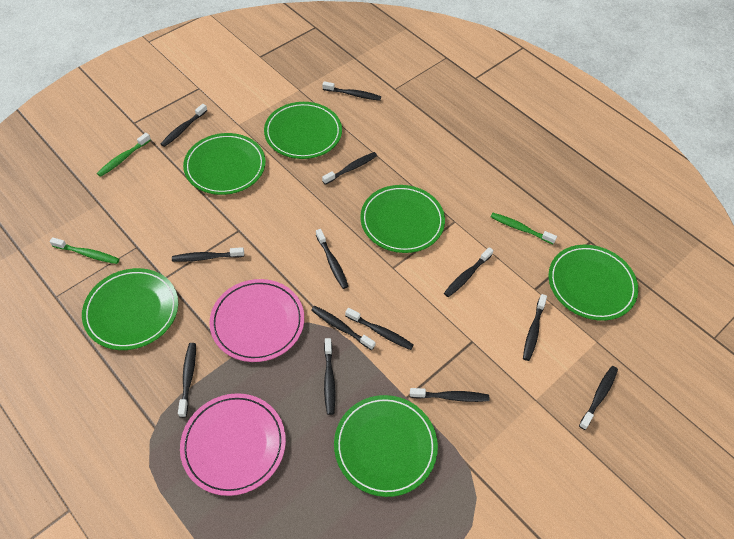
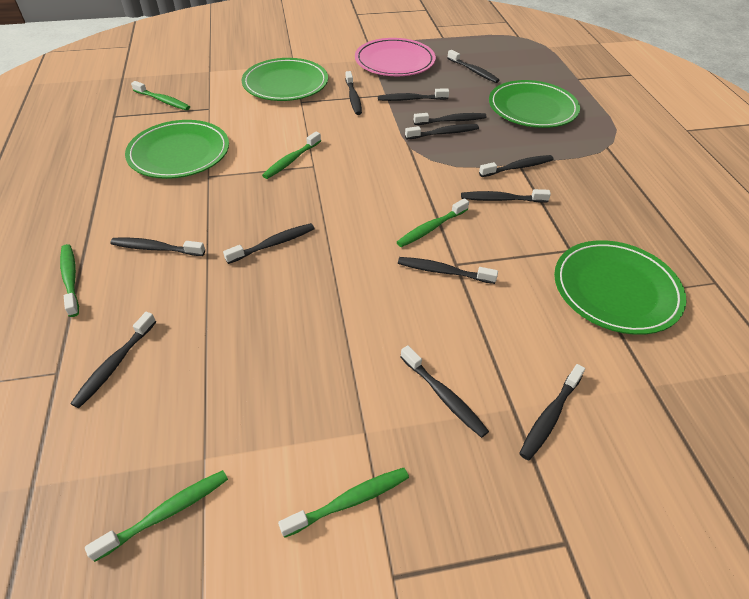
green plate: [82,268,178,350] [183,133,266,195] [264,102,342,159] [334,395,438,497] [360,185,445,253] [549,245,638,321] = 6 -> [125,120,229,179] [241,58,328,101] [489,80,580,128] [554,240,687,335] = 4
green toothbrush: [50,237,119,264] [97,133,151,177] [491,213,557,244] = 3 -> [60,244,79,317] [85,470,228,562] [131,81,190,110] [262,132,321,179] [278,468,409,538] [397,198,469,247] = 6
pink plate: [180,393,286,496] [209,279,304,362] = 2 -> [355,38,436,76] = 1

